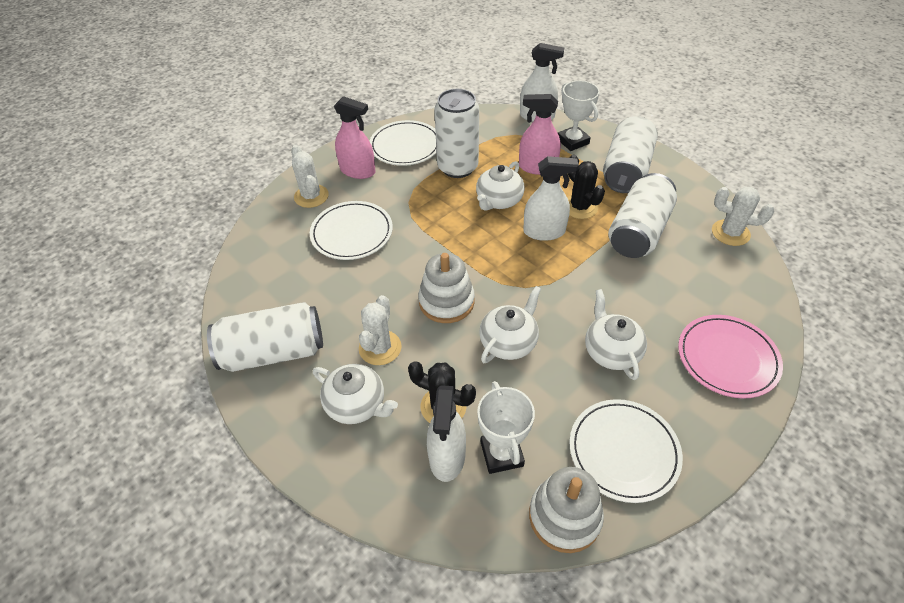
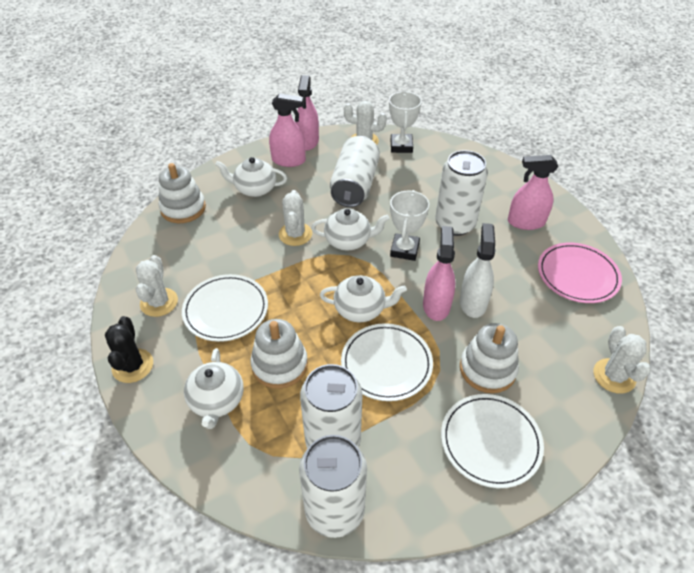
black cactus: [408,361,476,423] [567,155,605,219] = 2 -> [105,316,153,383] = 1
pink spray bottle: [334,96,375,179] [519,94,561,175] = 2 -> [269,93,306,167] [296,75,319,151] [423,226,456,321] [508,155,558,230] = 4
white cactus: [291,145,329,208] [359,295,401,365] [712,187,774,246] = 3 -> [135,255,178,317] [279,190,312,246] [344,101,387,145] [593,326,651,394] = 4
white spray bottle: [427,385,466,482] [520,43,564,122] [523,156,579,241] = 3 -> [460,223,495,318] = 1
white stacking toy: [418,253,475,323] [529,467,604,553] = 2 -> [159,163,206,223] [250,319,308,389] [460,323,519,393] = 3

